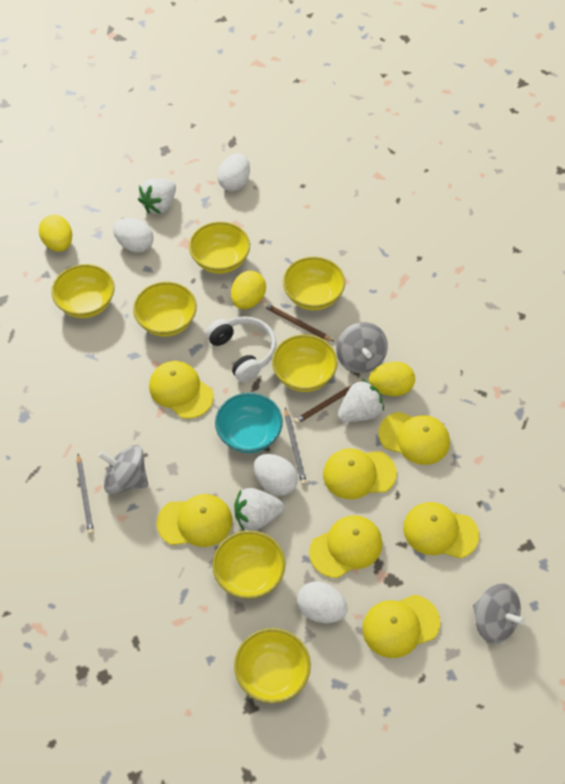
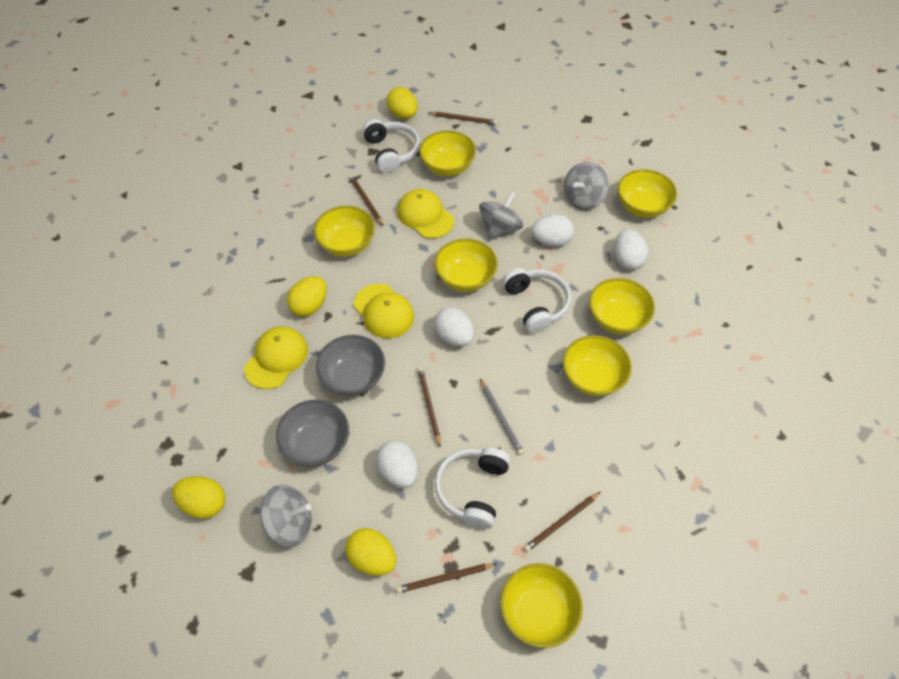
brown pencil: [263,303,334,342] [294,379,366,424] = 2 -> [349,175,383,226] [396,563,497,593] [417,367,441,447] [428,112,497,125] [524,492,600,552] = 5
grey bowl: none = 0 -> [276,400,349,466] [316,335,385,396] = 2
grey pencil: [77,454,94,535] [285,408,307,485] = 2 -> [480,379,524,455] = 1
turquoise bowl: [215,393,283,453] = 1 -> none = 0
white headphones: [205,316,277,382] = 1 -> [362,119,420,173] [435,447,511,529] [502,268,571,333] = 3
white strawberry: [138,178,176,214] [234,488,284,531] [338,379,384,422] = 3 -> none = 0
yellow cap: [149,361,214,419] [156,494,232,547] [309,515,382,578] [323,448,397,499] [362,595,440,658] [378,412,450,465] [403,502,479,559] = 7 -> [244,326,308,389] [354,284,414,338] [397,189,454,239] = 3
yellow egg: [39,215,72,252] [231,271,266,309] [369,362,415,396] = 3 -> [172,476,225,519] [287,276,327,317] [345,528,396,576] [387,87,418,119] = 4

